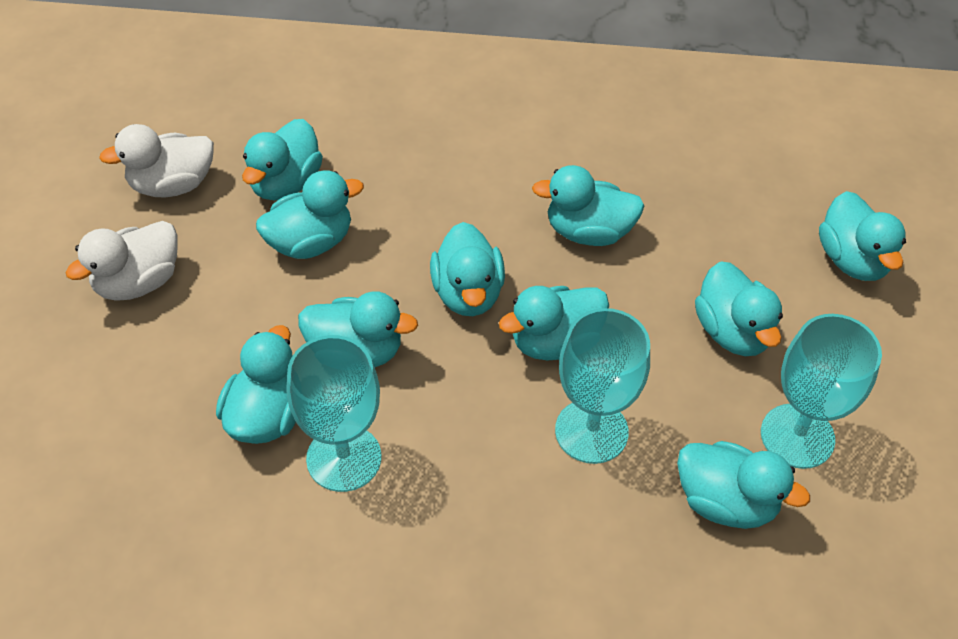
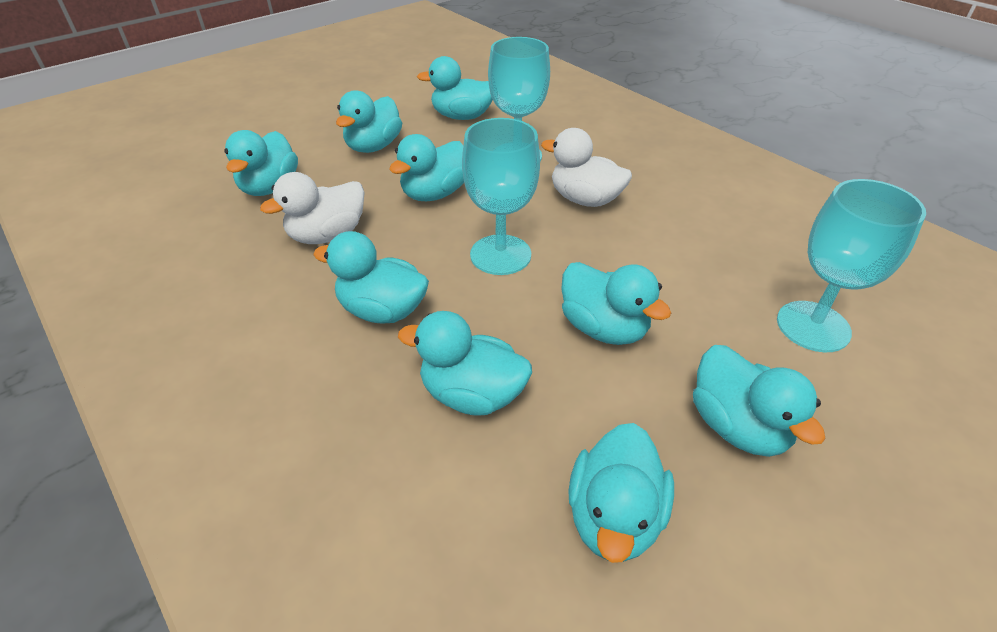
turquoise duck: [216,325,296,444] [242,119,323,200] [256,170,364,259] [298,291,418,367] [430,222,505,316] [499,286,609,360] [532,165,645,246] [677,441,810,529] [695,261,783,356] [819,191,906,281] = 10 -> [224,130,298,196] [313,231,429,324] [336,90,402,153] [389,134,464,201] [398,311,532,415] [417,56,493,120] [561,262,671,345] [568,423,674,563] [693,345,826,457] = 9

